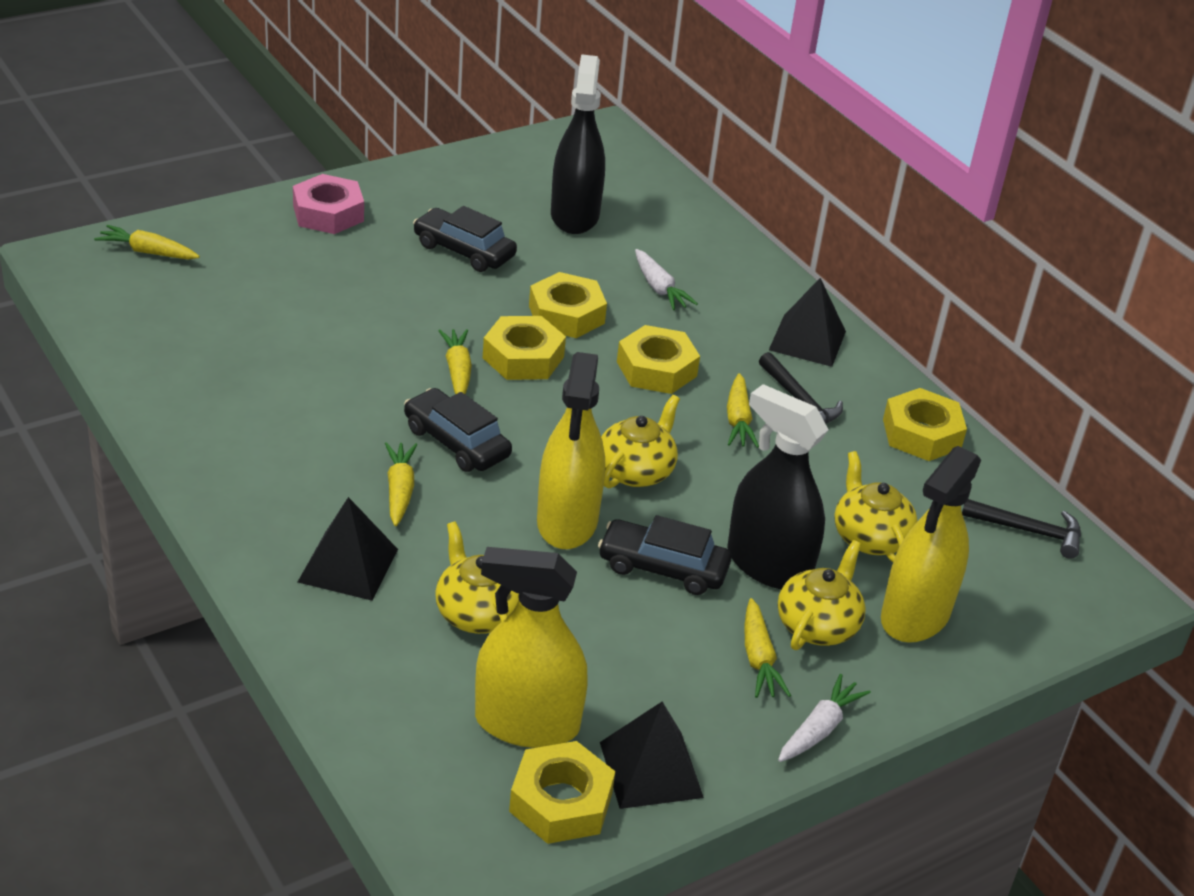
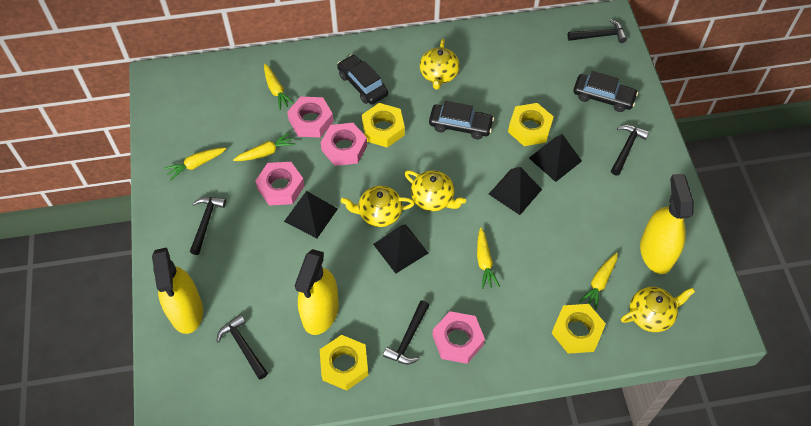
black hammer: [759,352,843,424] [962,499,1081,559] = 2 -> [190,197,226,255] [216,314,268,379] [383,300,429,364] [568,19,627,43] [611,125,649,176] = 5
black pyramid: [298,497,398,601] [600,702,704,809] [769,278,846,367] = 3 -> [284,191,338,238] [373,224,428,274] [489,167,542,215] [529,134,582,182] = 4
black spray bottle: [551,54,605,234] [727,384,829,589] = 2 -> none = 0
pink nut: [293,174,364,234] = 1 -> [255,162,305,206] [287,97,334,138] [320,123,367,166] [433,311,485,364] = 4
white carrot: [635,249,698,310] [778,674,871,762] = 2 -> none = 0
yellow nut: [483,316,566,380] [509,741,615,844] [529,272,607,338] [617,325,700,394] [883,388,967,461] = 5 -> [320,335,369,391] [362,103,405,148] [508,103,554,146] [552,304,606,354] = 4

